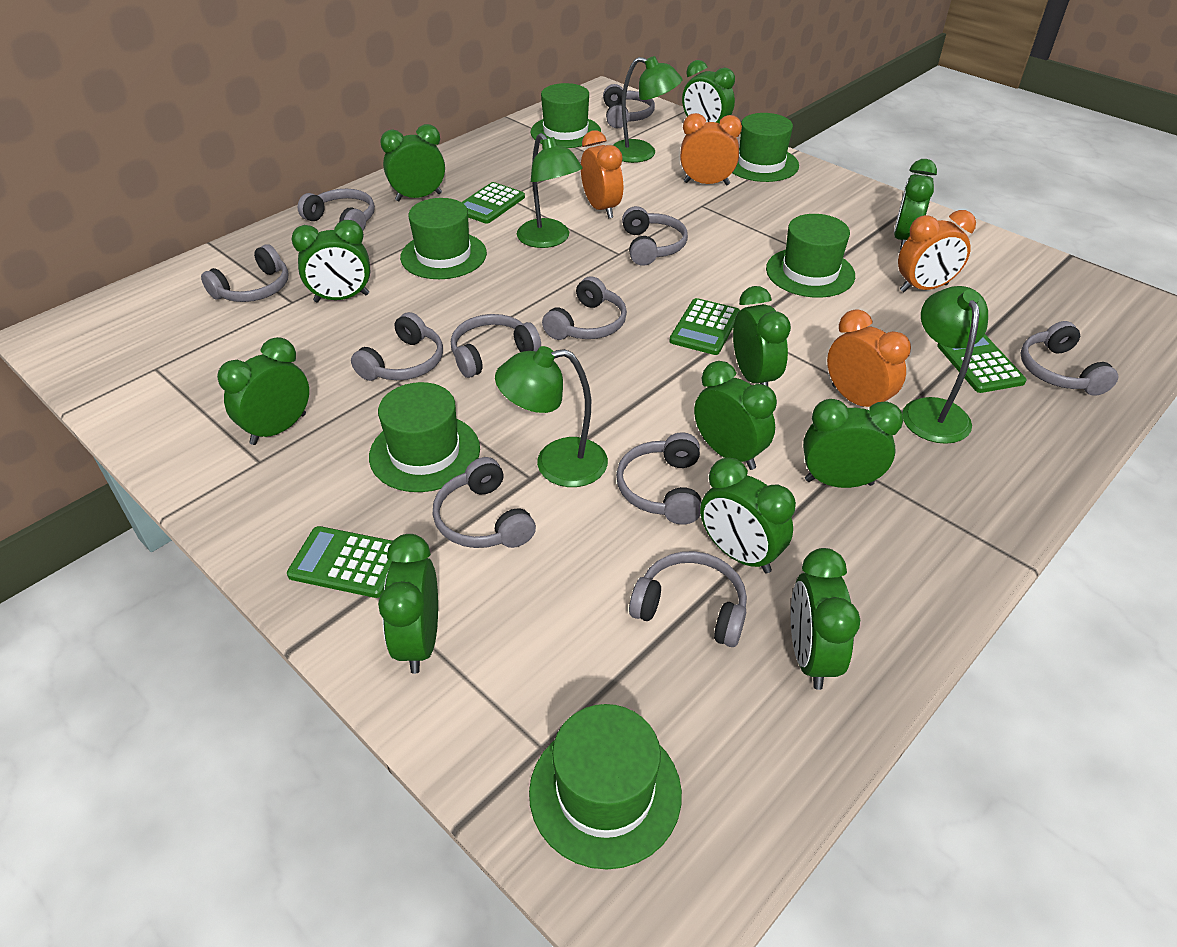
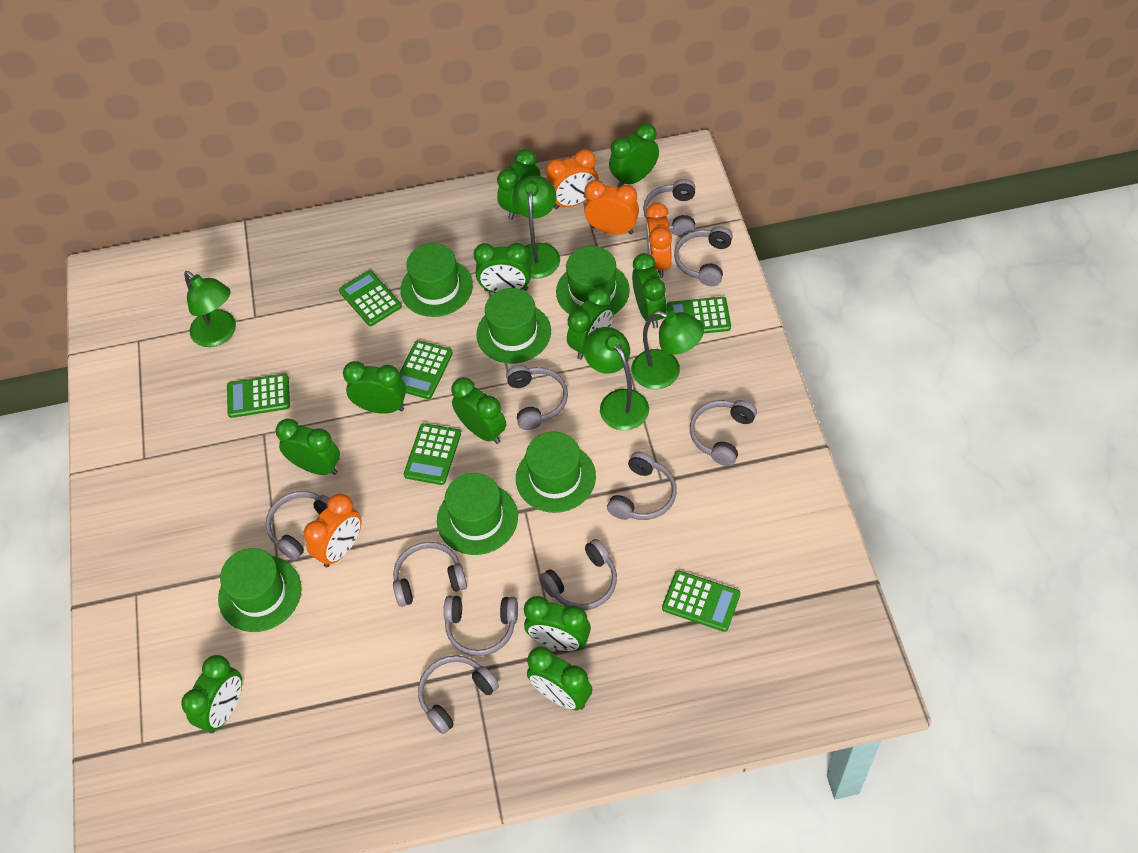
green calculator: [287,526,392,598] [462,182,525,224] [669,298,740,355] [937,335,1027,393] = 4 -> [227,373,290,418] [339,270,402,326] [399,340,453,399] [404,423,461,485] [662,571,740,632] [667,297,731,333] = 6
grey headphones: [201,244,289,302] [298,189,375,231] [351,312,443,381] [433,457,536,548] [451,314,541,378] [542,276,627,340] [603,84,655,129] [616,432,702,525] [622,206,688,266] [629,551,747,647] [1020,321,1118,396] = 11 -> [266,491,330,561] [393,542,467,607] [418,655,499,734] [444,596,518,656] [506,365,568,430] [539,539,617,610] [607,452,677,520] [643,179,695,237] [674,226,733,286] [690,400,757,466] = 10

